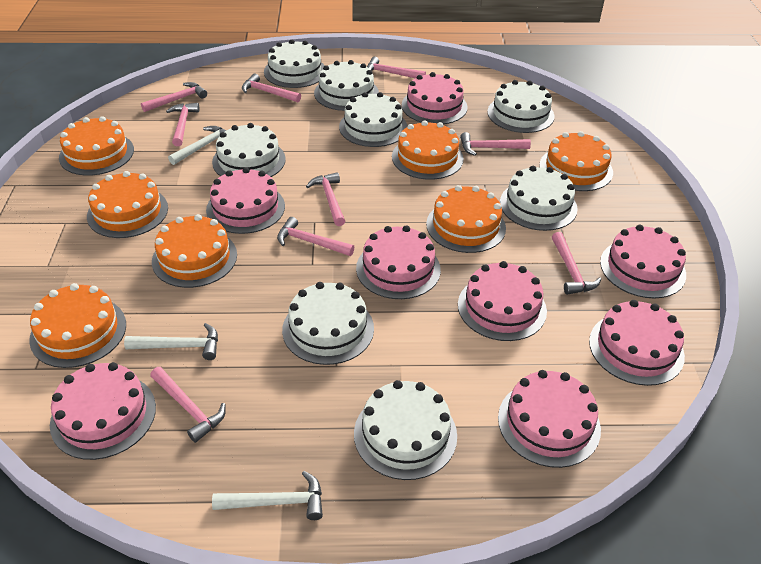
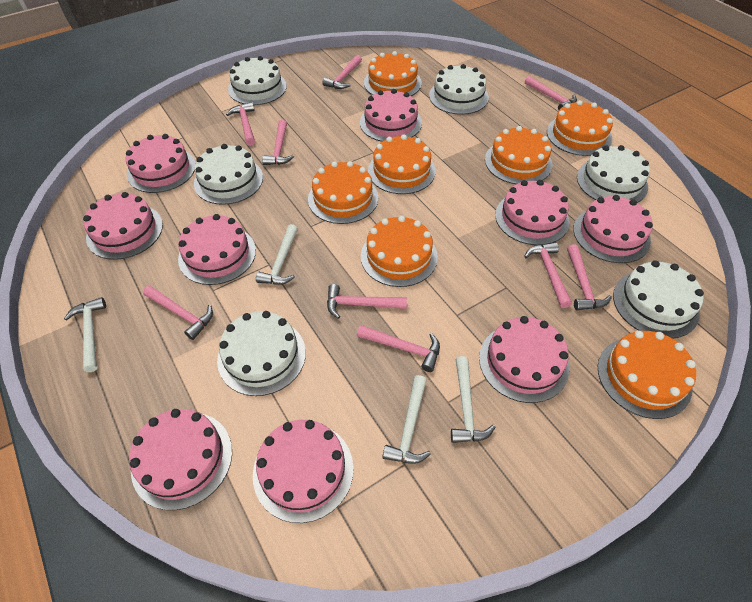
pink cake: [50,362,156,460] [206,167,285,234] [356,225,441,299] [402,72,468,124] [458,261,547,341] [498,370,601,468] [589,300,685,386] [600,225,686,298] = 8 -> [83,192,163,260] [125,134,195,193] [129,409,232,510] [178,214,256,285] [253,420,354,523] [360,89,422,142] [479,316,569,403] [495,180,570,245] [573,195,653,263] = 9
white cake: [212,123,286,177] [264,39,325,88] [282,282,374,365] [314,60,379,111] [339,92,407,147] [354,380,457,480] [487,80,554,133] [500,166,578,231] = 8 -> [194,144,263,205] [217,311,306,396] [228,56,287,105] [429,64,489,115] [577,145,650,203] [613,260,704,339] = 6
white hammer: [124,323,218,360] [168,126,226,165] [212,471,323,520] = 3 -> [64,297,106,372] [256,224,298,285] [382,375,431,464] [451,356,496,443] = 4

